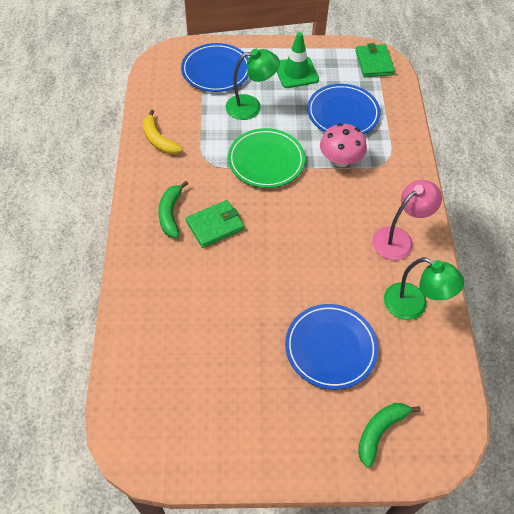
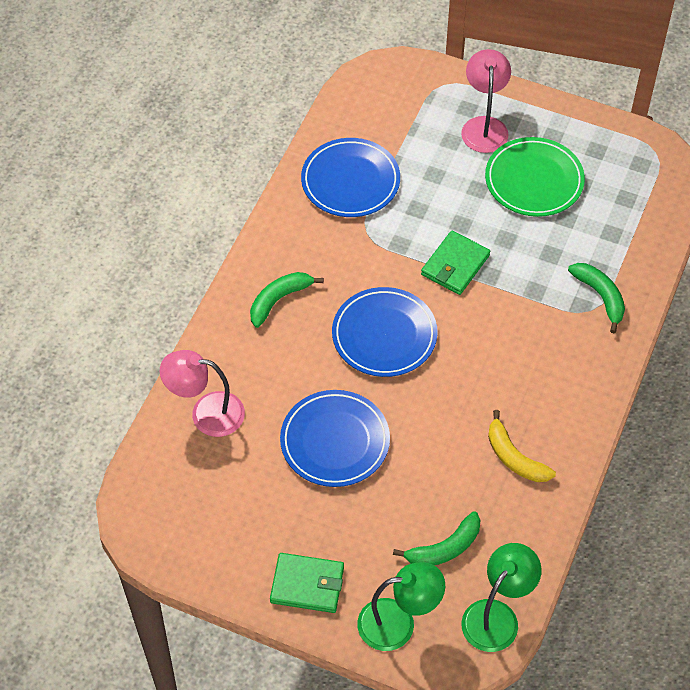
green banana: [158,181,188,238] [358,403,421,468] = 2 -> [250,272,324,328] [393,511,480,565] [568,263,625,333] = 3
green traffic cone: [277,32,319,88] = 1 -> none = 0
pink lamp: [372,180,442,260] = 1 -> [160,350,245,437] [461,49,511,153] = 2
pink mushroom: [320,123,367,167] = 1 -> none = 0

